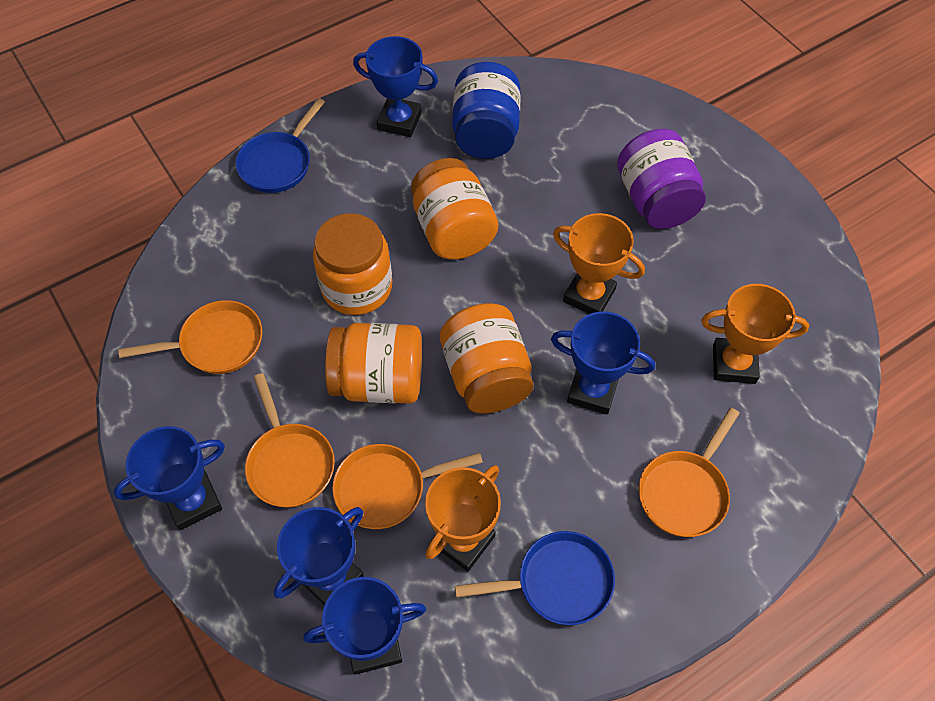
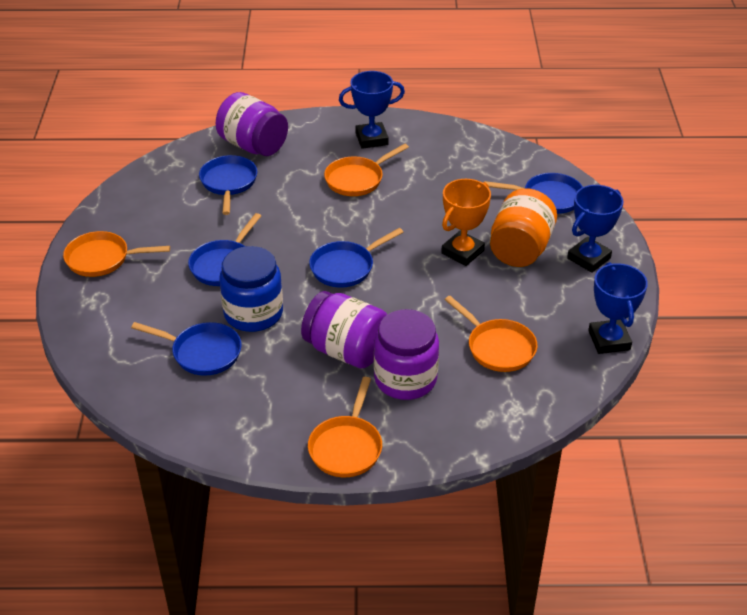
blue pan: [235,98,325,193] [455,531,615,625] = 2 -> [131,322,242,376] [188,213,261,286] [199,155,258,215] [309,228,403,288] [484,173,583,214] = 5
blue trophy: [113,426,225,530] [273,507,364,606] [303,577,426,675] [353,36,438,137] [551,312,655,415] = 5 -> [339,71,405,149] [567,185,624,273] [588,262,648,354] = 3
orange jar: [313,213,392,315] [325,323,422,404] [411,158,498,260] [440,303,534,414] = 4 -> [490,188,557,267] = 1
orange trophy: [425,465,501,572] [553,213,645,314] [701,284,809,384] = 3 -> [441,179,491,266] = 1
purple jar: [617,129,706,229] = 1 -> [216,92,288,156] [301,291,387,368] [374,309,439,400] = 3

